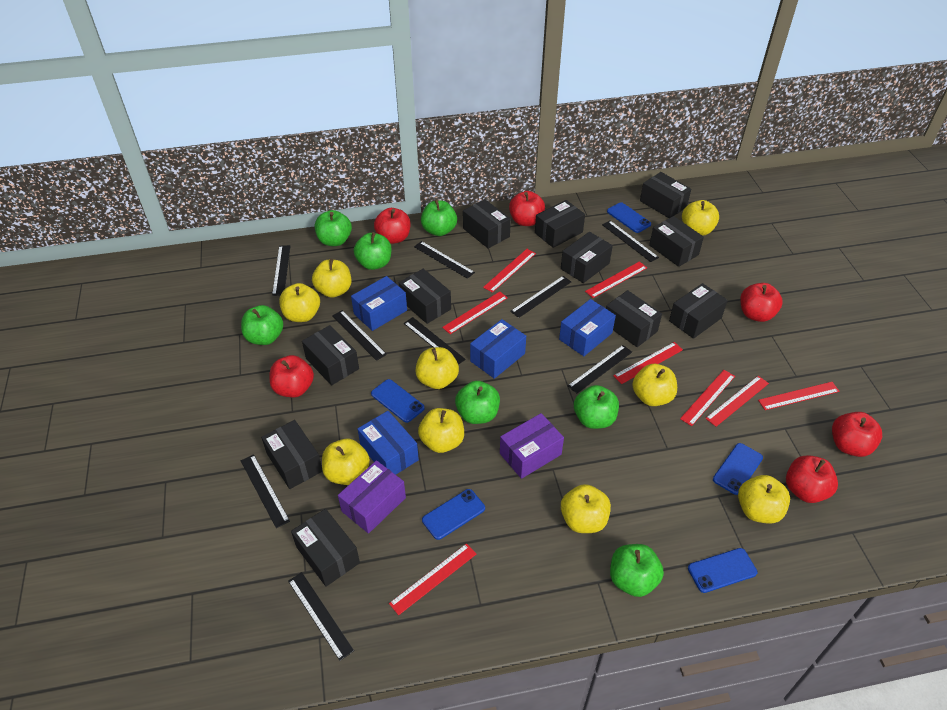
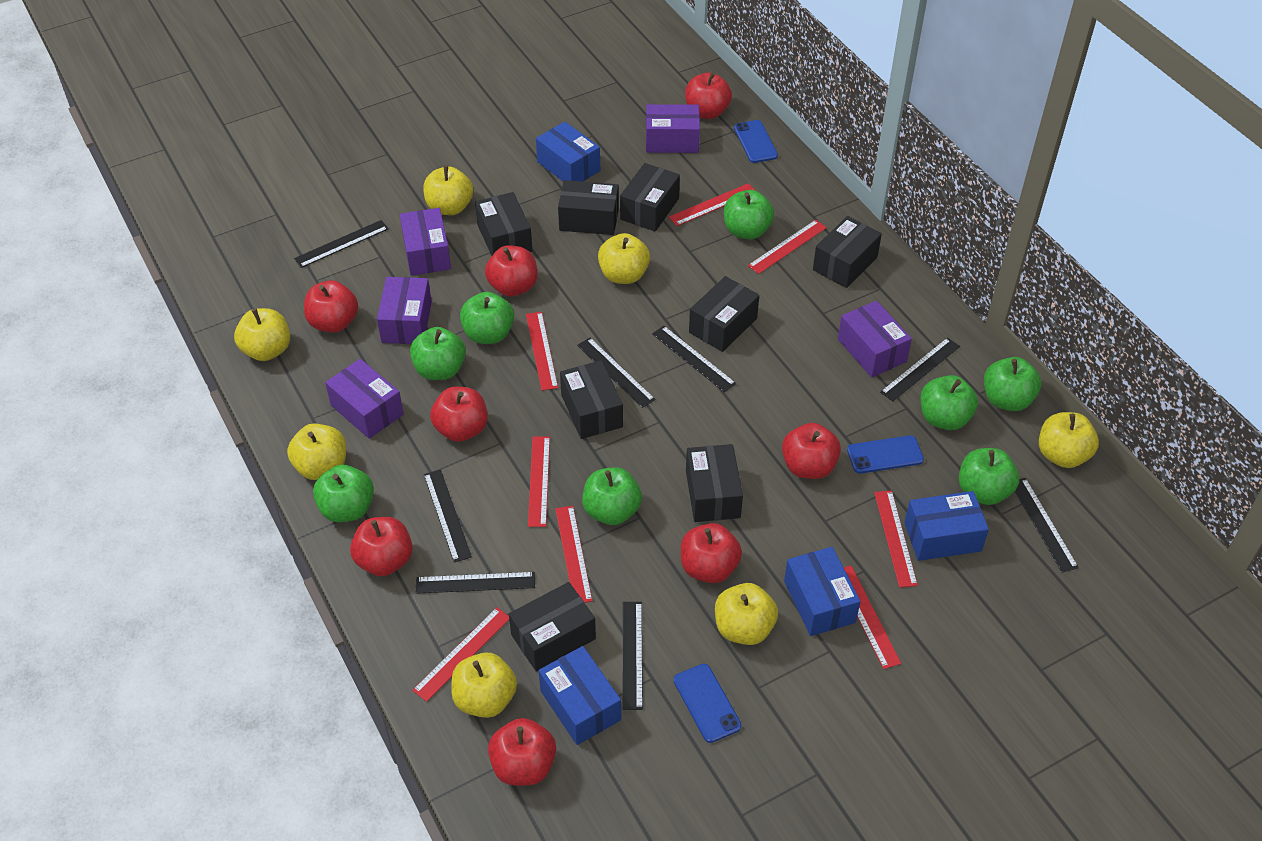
black box: [261,420,323,489] [291,509,360,587] [302,325,359,385] [399,269,451,324] [463,199,511,249] [535,200,585,248] [561,232,613,283] [606,290,662,347] [640,172,691,218] [649,216,704,267] [669,283,728,339] = 11 -> [475,192,532,256] [509,582,596,672] [558,180,619,235] [560,360,623,439] [620,163,680,232] [686,444,743,522] [689,276,759,352] [813,216,882,288] = 8
black ruler: [241,454,290,528] [272,245,290,296] [288,572,354,661] [332,310,387,361] [404,317,466,365] [414,241,475,279] [510,276,571,318] [568,345,632,394] [602,221,659,262] = 9 -> [294,220,389,268] [416,572,535,594] [424,469,472,562] [577,338,656,408] [623,602,643,710] [652,326,736,392] [880,338,960,401] [1015,478,1079,573] = 8
blue phone: [371,379,425,423] [422,489,485,540] [607,202,651,233] [688,548,758,593] [713,443,763,495] = 5 -> [674,664,742,743] [734,120,778,163] [847,435,924,474] = 3
green apple: [241,305,283,345] [315,210,352,246] [354,232,391,270] [421,199,457,236] [455,381,500,424] [574,385,619,429] [610,544,664,597] = 7 -> [313,465,374,522] [410,327,466,380] [460,292,514,344] [582,467,642,525] [724,190,774,239] [920,375,978,430] [959,448,1019,505] [984,357,1041,411] = 8
purple box: [338,460,406,534] [500,413,564,479] = 2 -> [325,359,404,439] [377,277,432,344] [400,208,451,276] [646,104,700,153] [838,301,912,377] = 5
red apple: [269,355,314,397] [374,208,411,244] [509,191,545,226] [740,283,783,322] [786,455,838,503] [832,412,882,457] = 6 -> [304,280,358,333] [350,517,413,576] [430,387,488,442] [485,245,537,297] [488,718,556,786] [681,523,742,583] [685,72,732,119] [782,423,841,479] = 8
yellow apple: [279,283,320,322] [312,259,351,298] [322,439,370,485] [415,347,459,389] [418,408,464,453] [561,484,611,533] [632,364,677,406] [682,200,719,236] [738,475,790,524] = 9 -> [234,308,290,361] [287,423,346,480] [423,165,473,215] [451,653,517,718] [598,233,650,284] [715,583,778,645] [1039,412,1099,468] = 7

